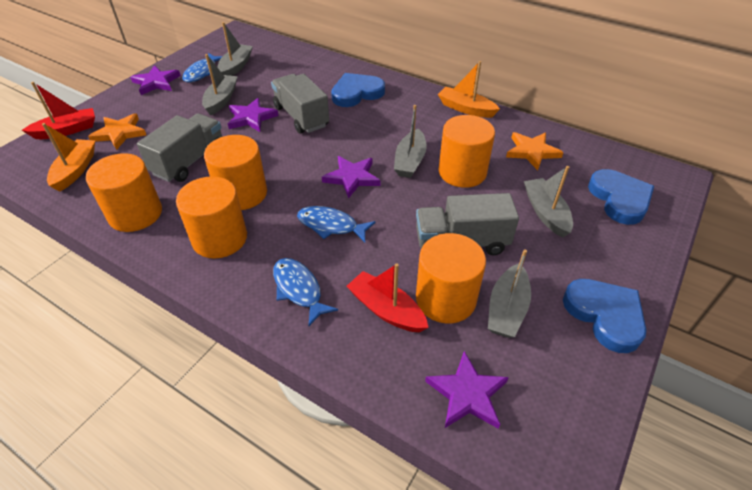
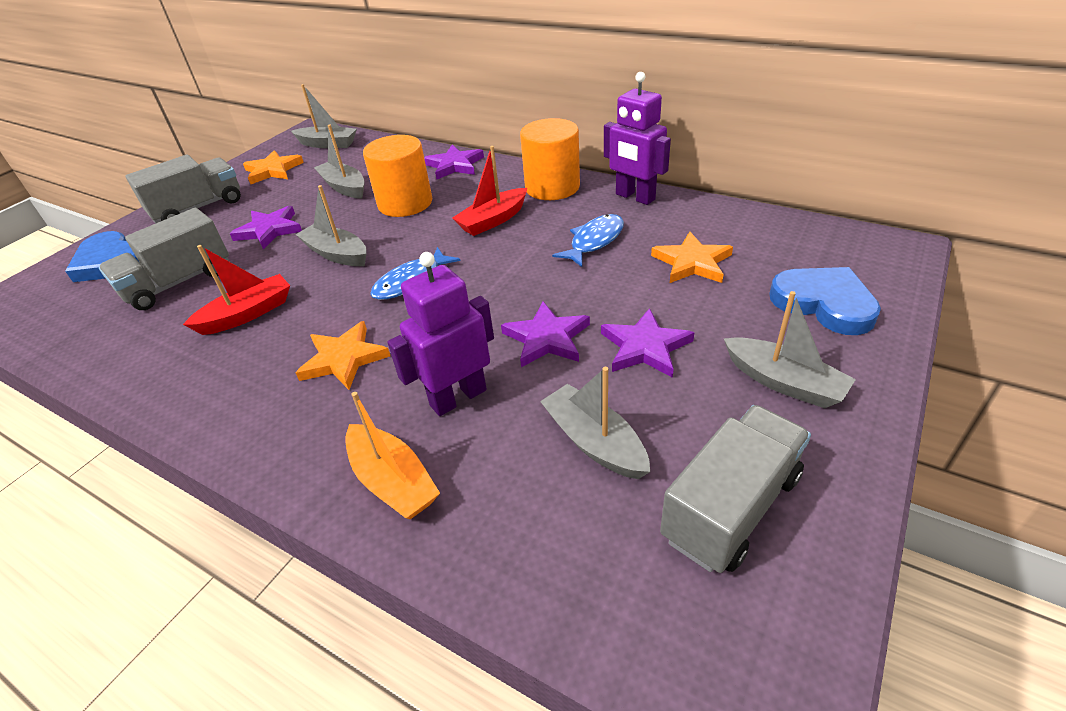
blue fish: [182,53,222,82] [273,258,338,326] [297,206,375,242] = 3 -> [370,247,461,300] [552,214,624,267] = 2
blue heart: [331,73,385,107] [563,279,646,353] [588,169,654,225] = 3 -> [65,231,140,282] [769,267,881,335] = 2
orange boat: [42,123,95,192] [438,61,500,118] = 2 -> [345,392,440,519] = 1
orange cylinder: [86,153,162,232] [176,176,247,259] [204,135,267,210] [416,233,486,323] [439,115,495,188] = 5 -> [363,135,432,217] [520,118,580,200] = 2
orange star: [88,113,146,150] [506,132,564,170] = 2 -> [243,150,304,184] [296,321,390,390] [651,232,733,283] = 3
purple robot: none = 0 -> [387,252,494,416] [604,72,671,205] = 2

